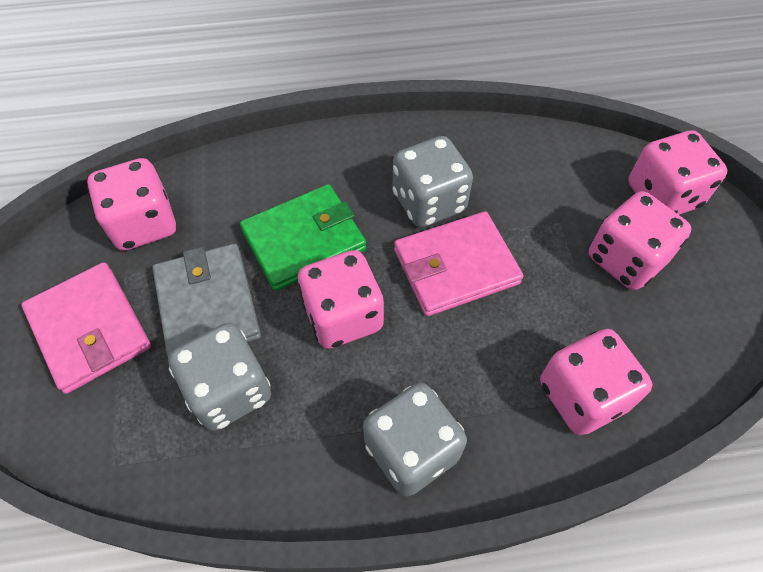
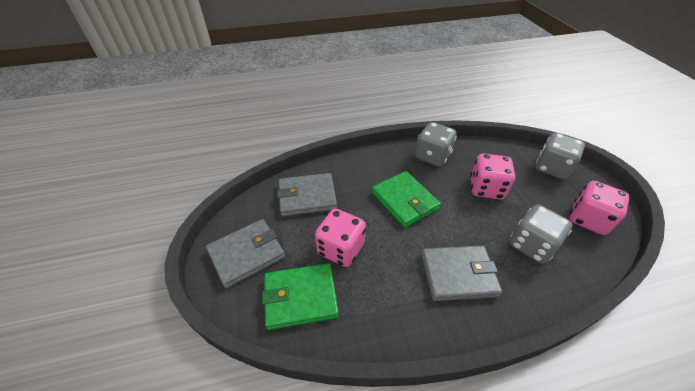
green wallet: [240,184,366,291] = 1 -> [262,263,339,330] [372,171,441,228] = 2
grey wallet: [152,244,261,357] = 1 -> [206,219,285,288] [277,173,337,216] [421,245,502,301] = 3
pink dice: [87,158,176,251] [297,250,384,349] [540,329,652,435] [589,191,691,290] [628,130,727,215] = 5 -> [315,209,366,267] [470,153,515,200] [570,181,630,235] = 3
pink wallet: [21,262,151,394] [394,211,523,316] = 2 -> none = 0

